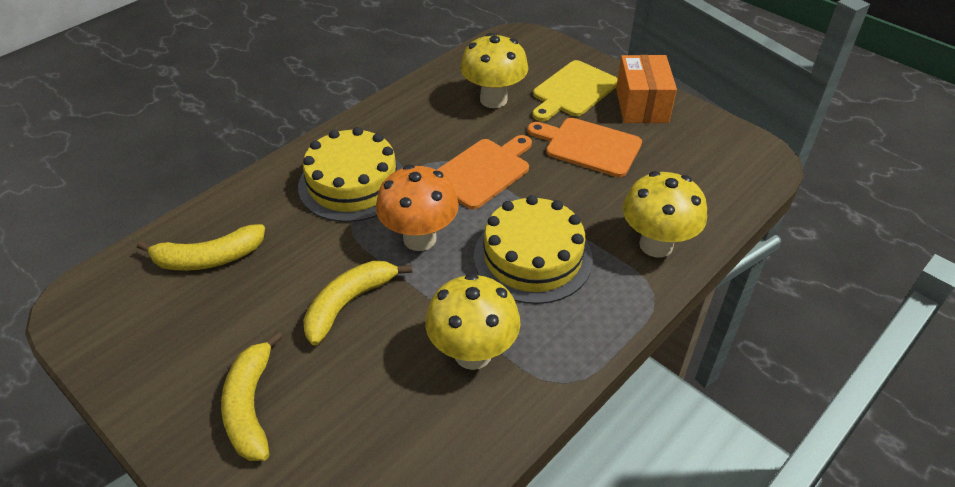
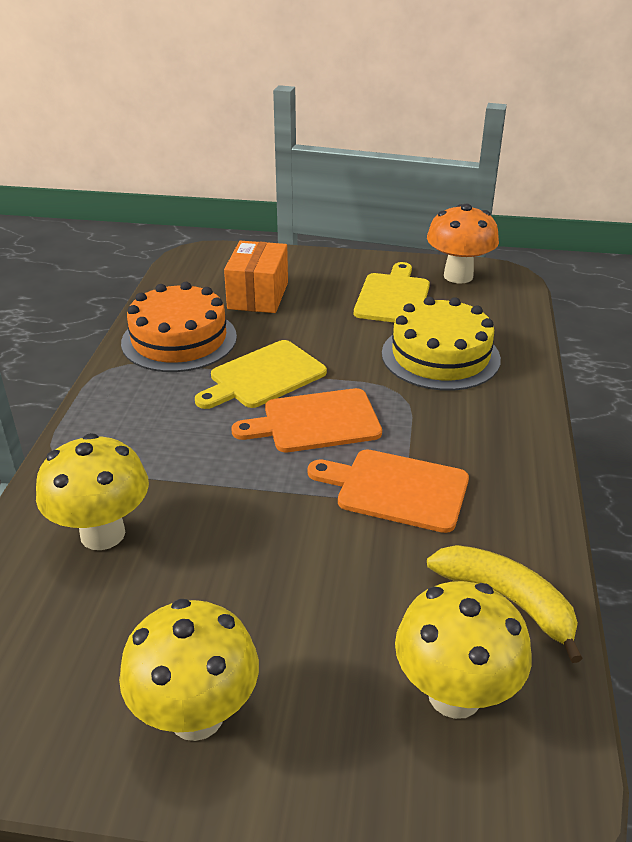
orange cake: none = 0 -> [121,282,237,372] = 1
yellow banana: [137,224,265,271] [221,331,282,461] [303,261,412,346] = 3 -> [427,545,583,663] = 1
yellow cake: [298,127,403,222] [474,195,593,304] = 2 -> [382,297,501,391] = 1
yellow cutting board: [533,60,618,121] = 1 -> [195,340,327,409] [354,262,430,322] = 2

